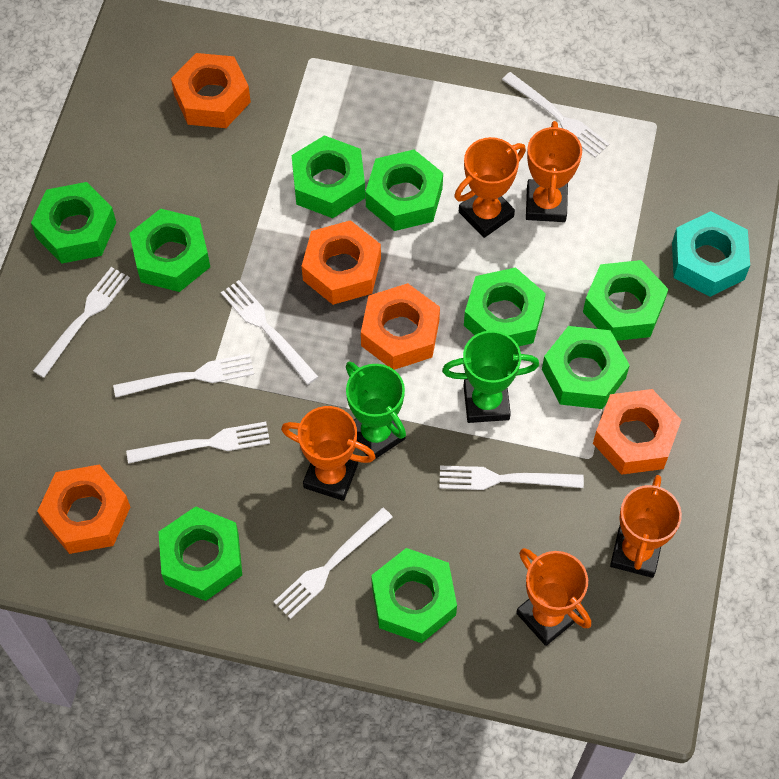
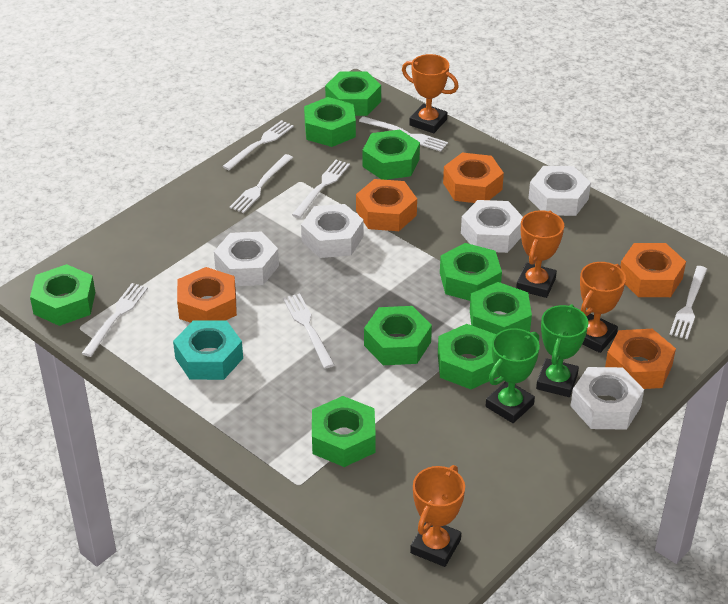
orange trophy: [281,406,376,501] [454,137,526,238] [516,548,591,646] [526,121,582,222] [610,475,682,578] = 5 -> [402,54,459,133] [410,465,465,567] [516,210,564,298] [580,262,626,353] = 4
white nut: none = 0 -> [214,232,279,286] [301,204,364,258] [461,200,523,253] [528,166,591,216] [571,367,644,430] = 5

